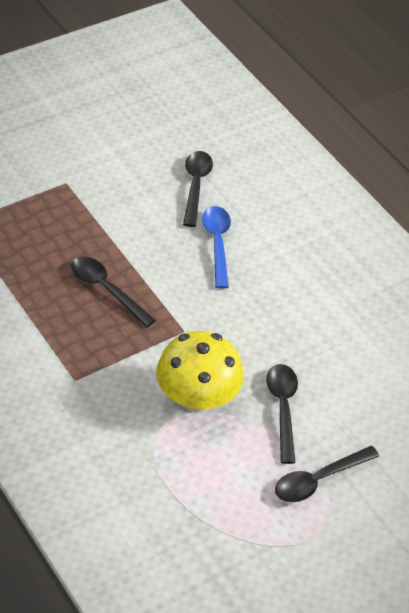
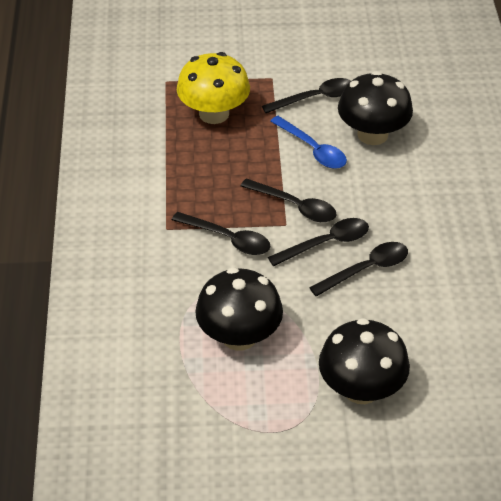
black mushroom: none = 0 -> [195,267,283,351] [319,318,410,404] [338,71,413,145] = 3
black spoon: [71,256,156,328] [183,151,213,227] [266,364,298,464] [275,446,379,502] = 4 -> [172,212,271,255] [241,178,337,222] [262,78,351,113] [268,218,369,266] [309,242,408,297] = 5

